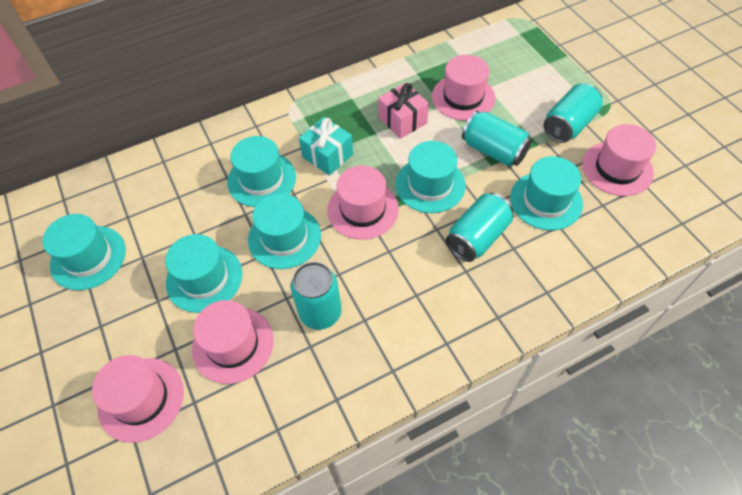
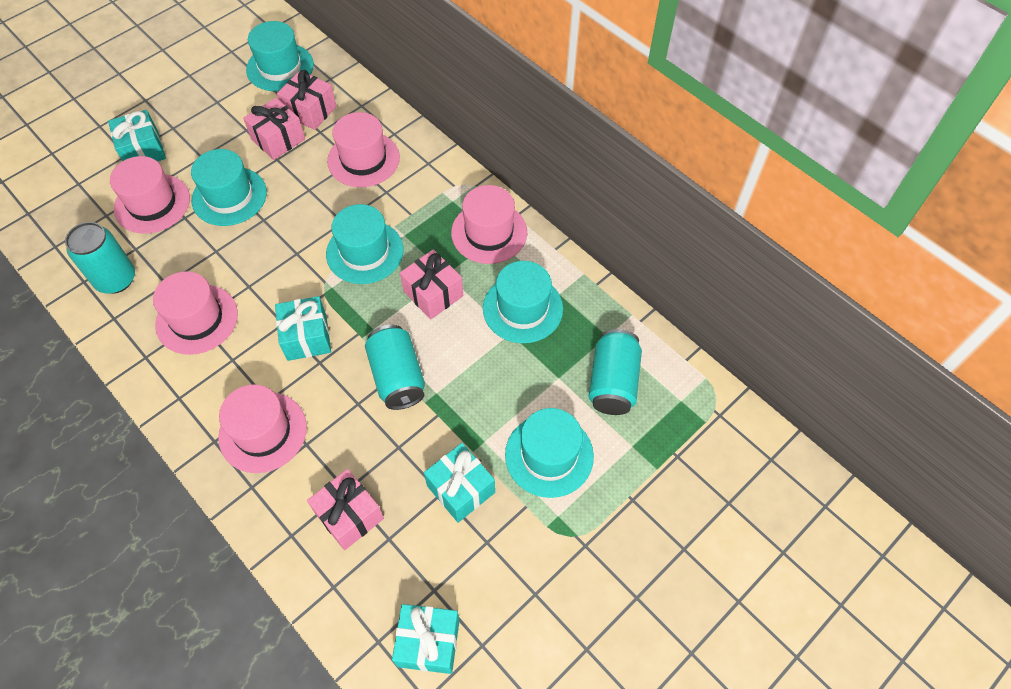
pink gift: [378,82,429,139] = 1 -> [243,98,305,160] [277,70,337,130] [307,469,384,550] [400,249,463,319] = 4
turquoise can: [291,262,341,330] [446,193,513,262] [462,111,532,167] [543,84,603,143] = 4 -> [65,222,135,294] [365,325,425,410] [589,329,642,415] = 3
turquoise gift: [299,117,353,176] = 1 -> [108,110,166,161] [275,296,331,361] [392,604,460,674] [424,443,495,523] = 4
turquoise hat: [42,214,126,290] [165,234,242,313] [227,136,296,207] [248,193,321,269] [396,141,466,213] [510,156,583,231] = 6 -> [191,149,267,226] [246,21,314,91] [326,204,404,284] [483,261,563,343] [505,408,594,498] = 5

